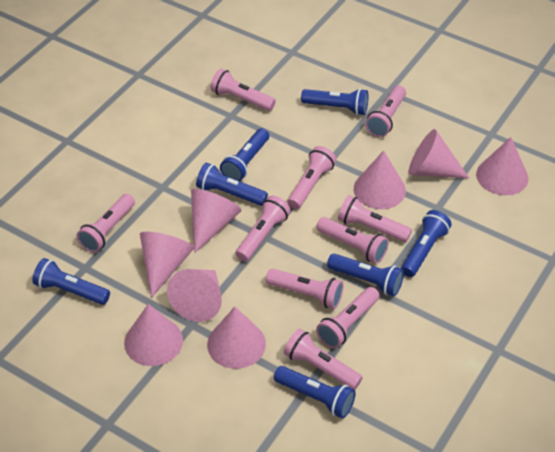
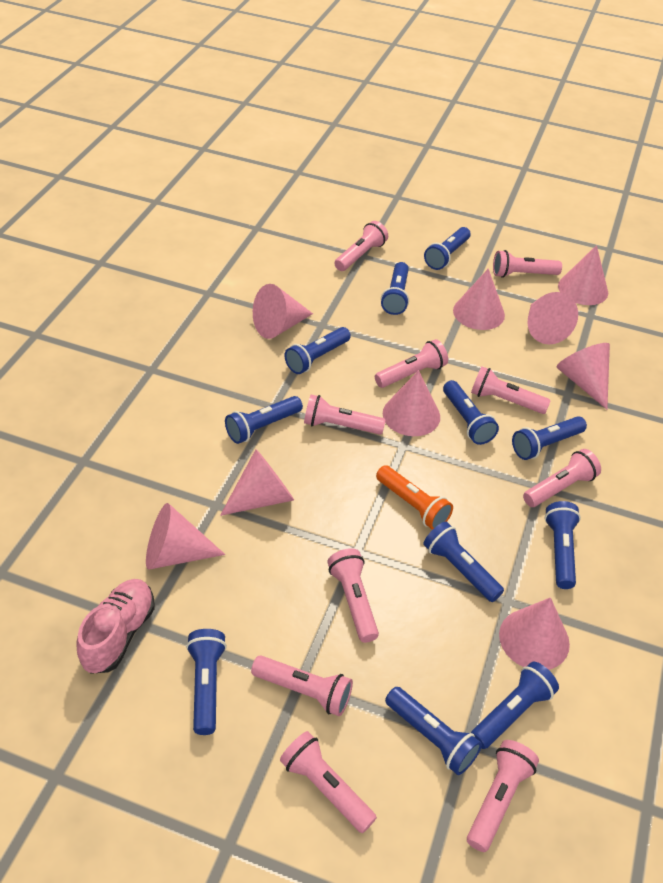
blue flashlight: [32,258,110,305] [196,163,268,206] [220,128,269,181] [274,366,356,419] [301,88,368,115] [327,254,404,296] [401,210,452,277] = 7 -> [186,629,227,735] [225,396,303,444] [285,327,351,374] [381,262,409,315] [385,687,482,775] [423,521,504,602] [424,227,471,270] [443,380,499,445] [471,662,559,749] [512,416,587,460] [544,501,581,589] = 11
orange flashlight: none = 0 -> [376,465,453,530] = 1
pink cone: [124,304,183,366] [140,232,194,298] [167,269,222,322] [191,189,241,253] [207,307,266,369] [354,150,406,209] [409,129,469,178] [476,137,528,195] = 8 -> [146,503,225,570] [220,449,294,516] [253,284,313,339] [383,370,440,436] [453,269,505,330] [499,597,570,670] [528,292,578,344] [556,343,610,409] [558,245,608,305] = 9
pink shoe: none = 0 -> [76,579,155,674] = 1

